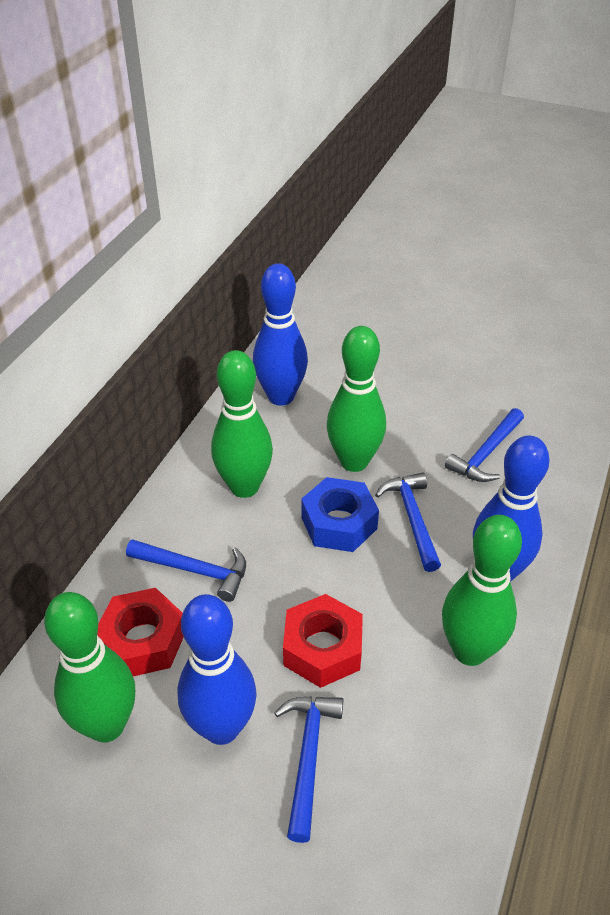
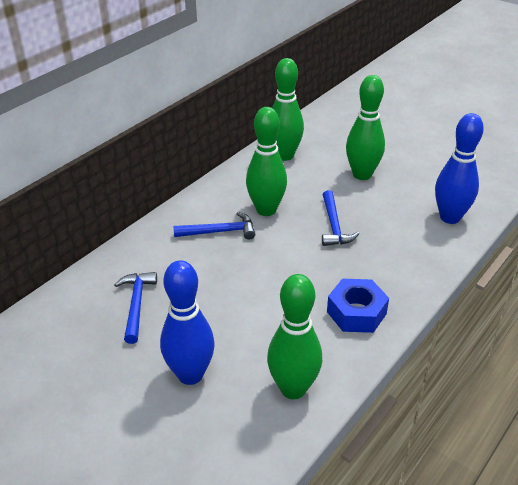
blue bowling pin: [177,594,257,745] [253,263,308,406] [473,436,550,582] = 3 -> [160,260,215,385] [435,113,484,224] = 2
blue hammer: [126,539,246,602] [275,696,343,843] [375,473,441,572] [445,408,524,482] = 4 -> [114,272,157,344] [173,212,255,239] [322,190,360,246] = 3
red nut: [97,588,184,676] [283,594,363,688] = 2 -> none = 0

